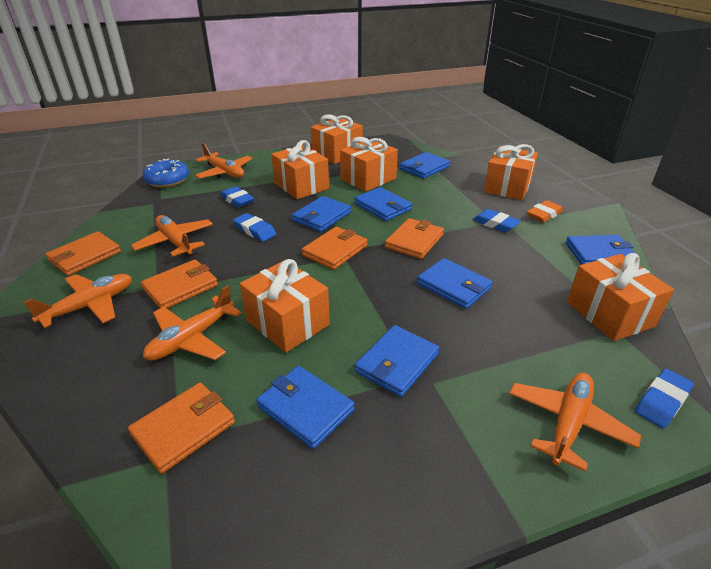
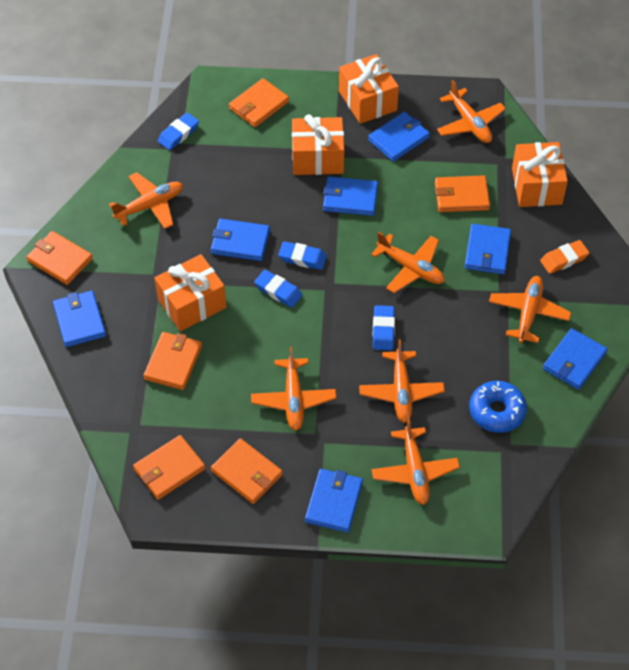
orange gift: [240,259,330,352] [271,140,329,199] [311,114,363,164] [340,137,398,192] [484,144,538,200] [567,253,674,341] = 6 -> [154,254,226,331] [292,114,344,175] [339,54,399,124] [512,142,568,207] = 4
orange plane: [24,274,132,328] [131,215,213,257] [143,285,241,360] [195,143,253,179] [509,373,641,472] = 5 -> [109,172,183,229] [251,347,337,431] [359,339,445,423] [371,232,445,293] [372,417,460,505] [437,80,506,143] [489,276,571,343] = 7
orange wallet: [46,231,121,276] [128,383,235,474] [141,259,218,308] [302,227,368,270] [385,218,444,259] = 5 -> [26,231,93,285] [133,435,205,500] [143,332,202,390] [211,438,283,504] [229,78,289,127] [435,175,490,212] = 6

